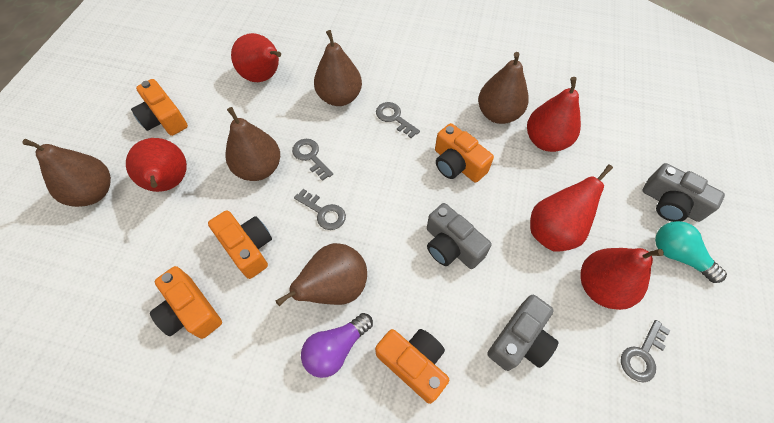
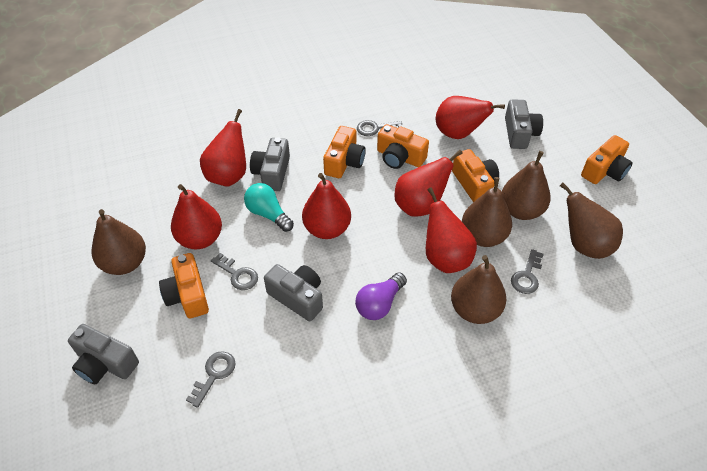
grey camera: [427,203,492,269] [487,295,558,371] [642,163,725,222] = 3 -> [68,324,139,385] [250,137,290,191] [264,264,323,321] [505,100,543,149] = 4
red pear: [126,138,187,192] [231,33,281,82] [527,77,581,152] [530,165,613,252] [580,248,664,310] = 5 -> [171,184,222,250] [200,109,246,187] [302,173,351,239] [394,150,463,217] [426,187,477,273] [436,96,505,139] = 6

